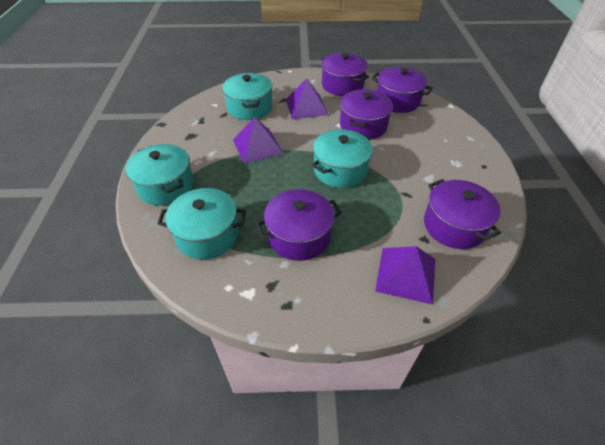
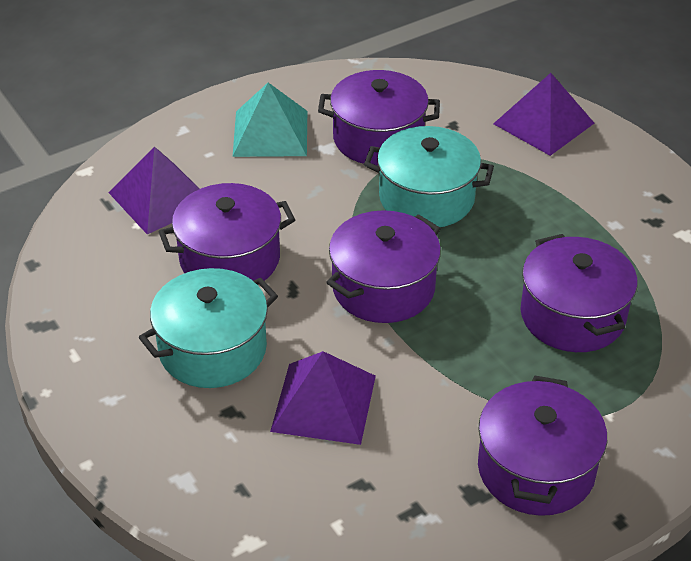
turquoise pot: [125,144,194,206] [157,188,246,259] [222,73,273,120] [312,129,373,188] = 4 -> [139,268,278,388] [364,126,494,227] = 2
turquoise pyramid: none = 0 -> [233,82,307,157] = 1

